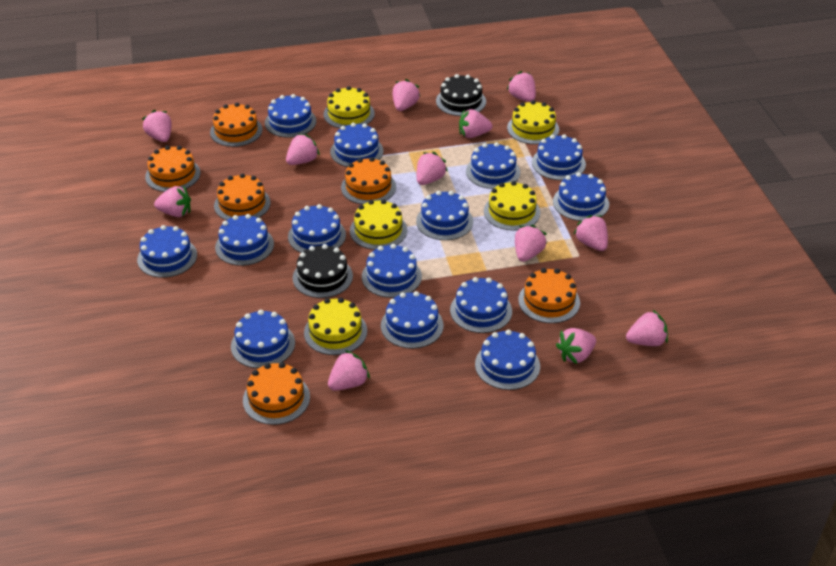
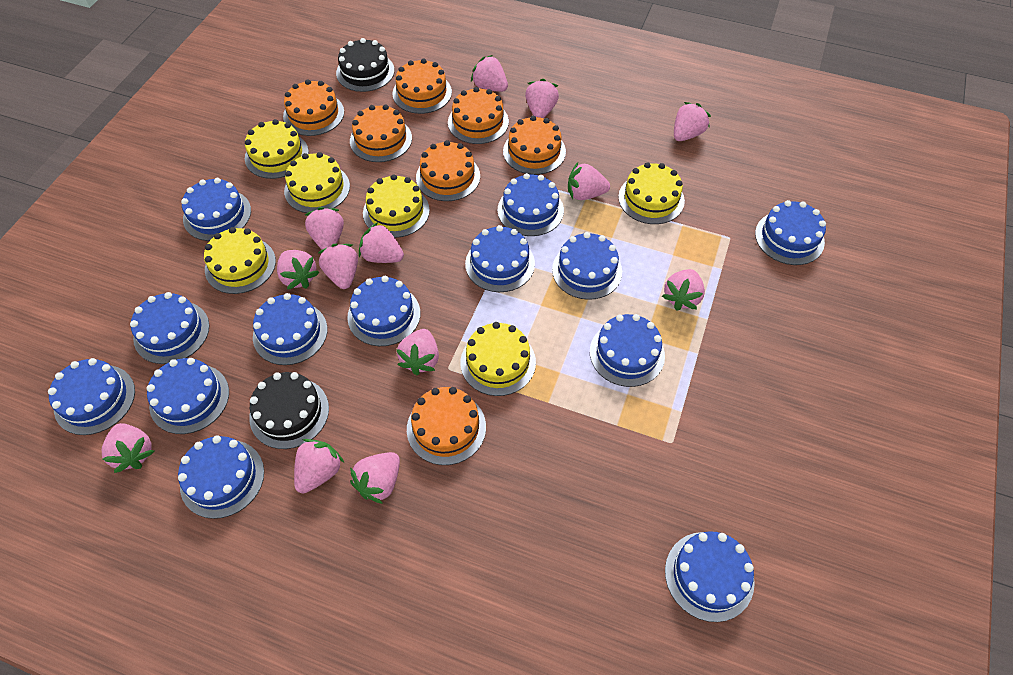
blue cake: [137,225,197,278] [215,214,274,266] [231,310,295,368] [265,94,316,138] [288,204,346,253] [330,123,383,167] [362,244,422,298] [381,291,444,349] [416,191,473,240] [450,277,512,333] [466,142,520,189] [475,329,540,390] [532,134,586,180] [553,172,609,221] = 14 -> [48,358,135,435] [130,292,209,364] [146,358,229,434] [178,435,264,519] [181,178,251,241] [253,293,327,365] [347,276,420,346] [465,225,535,292] [498,173,564,236] [552,232,622,300] [590,314,665,387] [665,531,755,622] [755,200,826,265] = 13
orange cake: [145,146,200,192] [210,103,263,147] [214,173,271,220] [243,362,310,425] [341,157,396,205] [518,268,580,323] = 6 -> [283,79,344,136] [350,104,412,162] [392,59,452,114] [407,387,486,465] [416,140,480,201] [448,87,509,144] [503,116,566,175] = 7
pink strawberry: [142,110,172,142] [154,186,191,217] [286,134,320,165] [328,350,370,390] [393,79,420,111] [417,152,448,185] [459,109,492,138] [507,71,536,102] [515,225,547,262] [556,328,596,364] [574,215,608,251] [626,310,668,346] = 12 -> [102,423,154,473] [277,250,320,290] [294,439,344,493] [305,207,344,249] [318,244,358,289] [350,452,400,504] [359,222,404,263] [396,329,439,375] [471,55,508,92] [525,79,559,118] [568,162,610,200] [662,269,705,311] [674,102,711,141] = 13
yellow cake: [304,298,367,355] [324,86,375,128] [350,199,407,250] [484,181,540,230] [507,100,559,144] = 5 -> [204,227,276,294] [245,119,309,179] [284,152,350,213] [363,174,430,238] [460,322,536,396] [618,162,685,224] = 6

